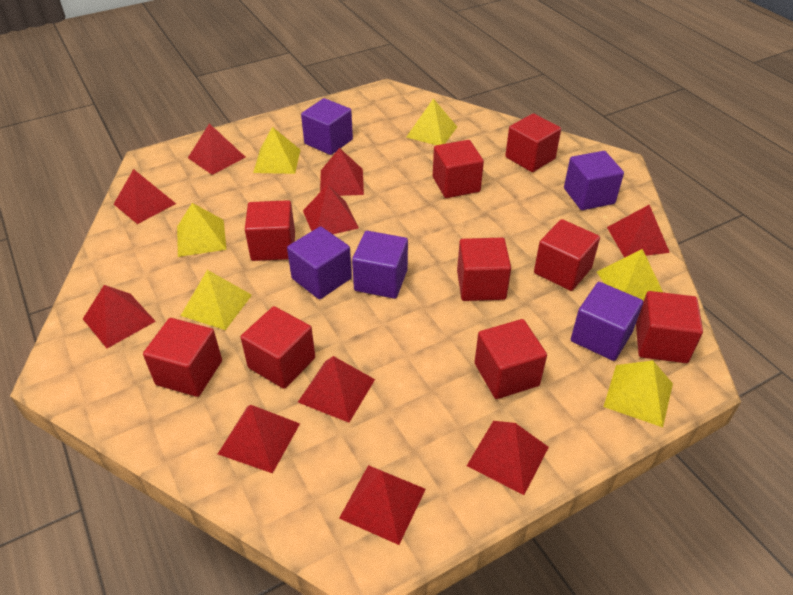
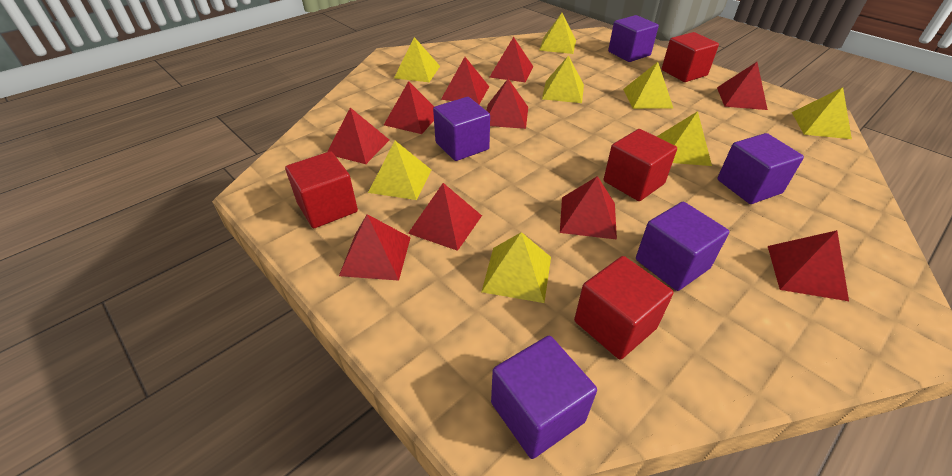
red cube: [143,318,222,397] [241,306,315,389] [245,200,295,261] [433,140,484,198] [457,238,511,301] [475,319,547,399] [505,113,561,172] [534,219,600,291] [636,291,703,363] = 9 -> [285,151,358,228] [574,256,674,360] [604,129,677,201] [662,32,719,82] = 4
yellow pyramid: [177,203,227,257] [181,270,252,330] [253,127,300,174] [406,98,457,145] [597,249,663,301] [604,360,673,427] = 6 -> [368,141,431,200] [394,37,440,82] [481,232,551,303] [539,13,576,54] [542,55,584,103] [623,62,673,109] [657,111,712,166] [792,87,852,139] = 8

